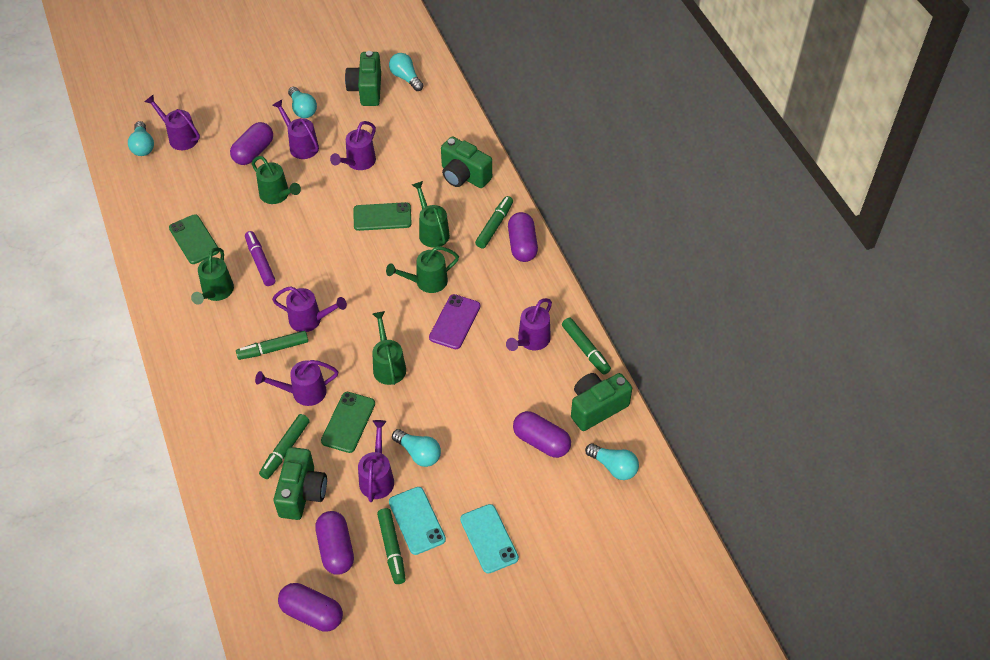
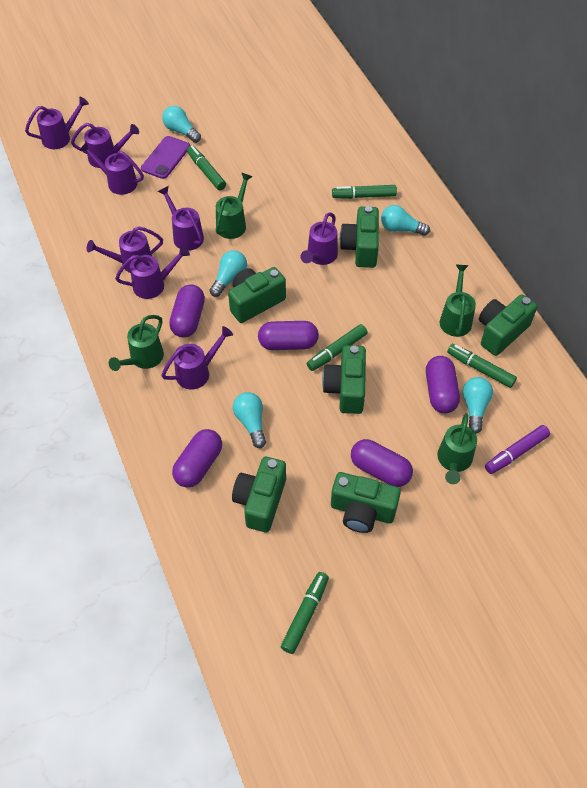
green camera: [274,447,327,520] [345,51,381,106] [441,136,492,188] [571,373,632,431] = 4 -> [228,267,286,323] [232,457,286,532] [322,345,366,414] [331,472,401,533] [340,206,379,268] [479,294,537,356] = 6
green phone: [169,214,219,264] [321,392,375,453] [354,202,412,231] = 3 -> none = 0
green watering can: [191,247,234,305] [252,156,301,204] [372,311,406,385] [386,246,459,293] [412,181,450,248] = 5 -> [109,315,164,371] [216,173,253,239] [437,413,477,484] [440,264,476,337] = 4
purple watering can: [145,95,200,150] [255,360,338,406] [272,286,347,332] [273,100,319,159] [330,121,376,170] [358,420,394,502] [506,298,552,351] = 7 -> [25,96,89,149] [71,123,139,168] [80,142,144,195] [87,226,163,273] [115,246,190,299] [158,186,204,251] [161,326,233,390] [300,212,338,265] = 8
turquoise phone: [389,487,446,555] [460,504,519,574] = 2 -> none = 0

